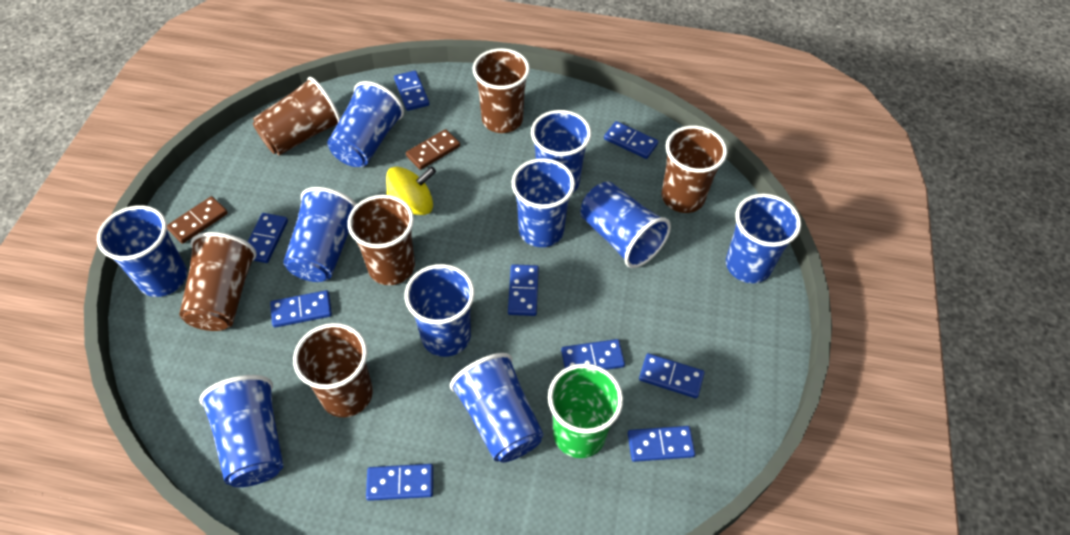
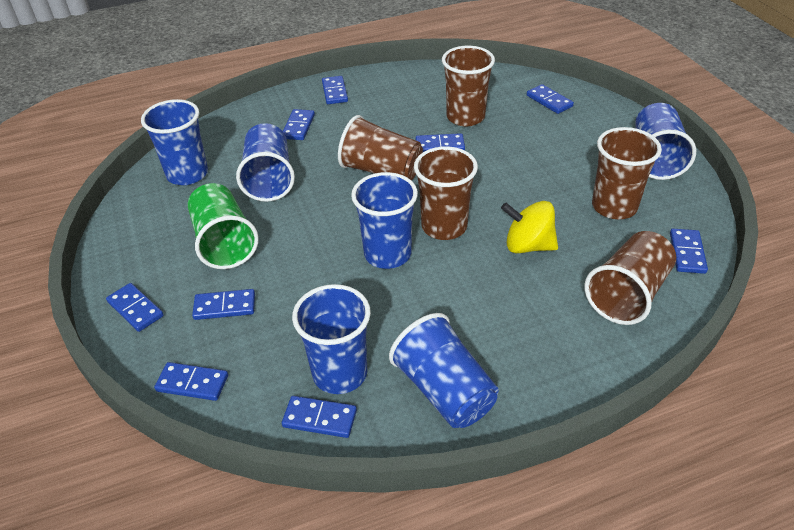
blue cup: [97,205,187,297] [199,375,283,487] [283,187,357,282] [327,81,404,167] [404,264,475,357] [450,353,544,463] [512,158,575,247] [531,110,591,193] [580,182,671,268] [726,193,801,283] = 10 -> [141,99,208,185] [236,123,295,202] [292,284,371,394] [351,172,418,269] [389,313,499,428] [635,103,696,180] = 6
brown cup: [179,232,257,331] [253,77,341,155] [293,323,373,417] [347,195,415,285] [473,48,530,133] [661,126,727,213] = 6 -> [338,115,423,180] [414,146,478,240] [442,46,495,126] [584,231,676,325] [592,127,662,219] = 5
brown domino: [167,196,228,244] [406,129,460,170] = 2 -> none = 0

